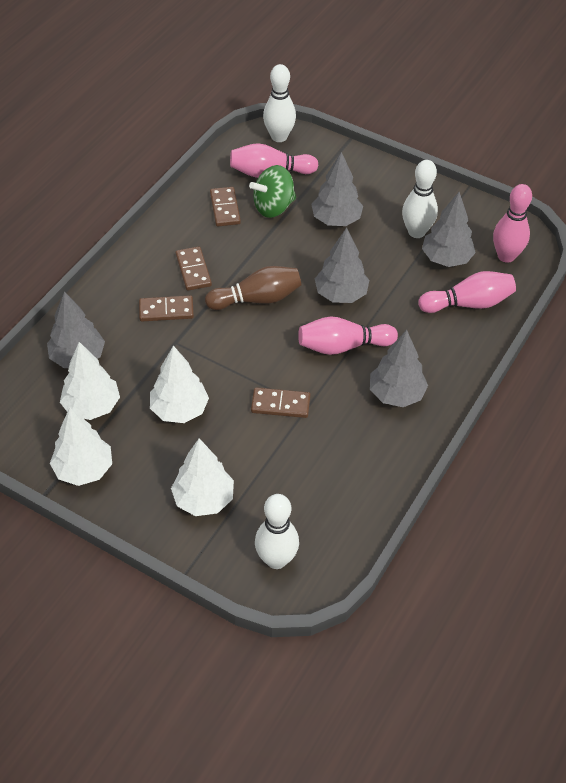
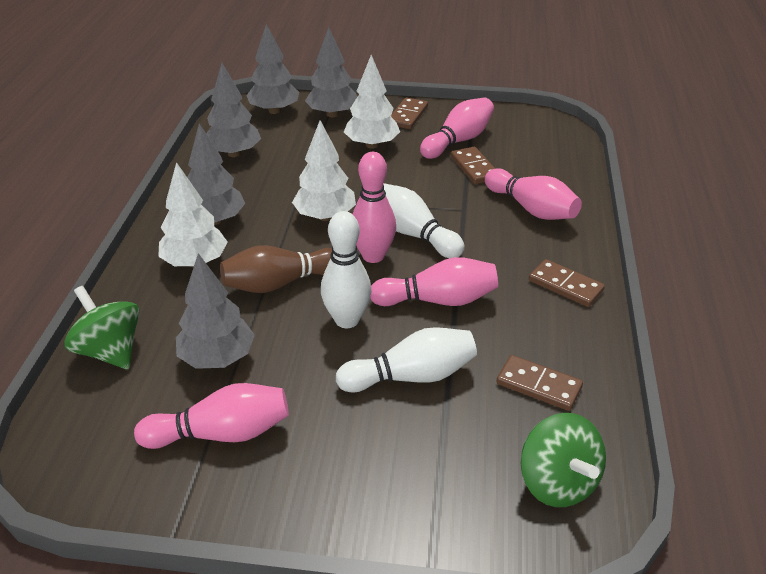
green spinning top: [249,165,296,218] = 1 -> [64,286,140,369] [520,413,606,507] = 2
pink bowling pin: [230,143,318,178] [298,316,398,355] [418,271,516,313] [493,184,532,263] = 4 -> [134,383,289,449] [352,152,396,263] [370,257,498,306] [420,97,494,159] [485,168,582,220] = 5
white tree: [50,407,112,486] [60,342,120,420] [150,345,209,423] [171,438,234,516] = 4 -> [158,162,228,267] [292,120,356,221] [344,55,400,149] = 3

